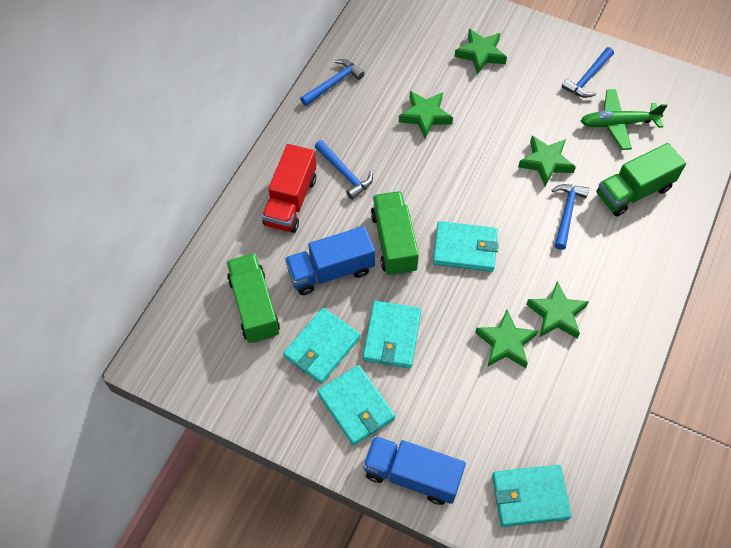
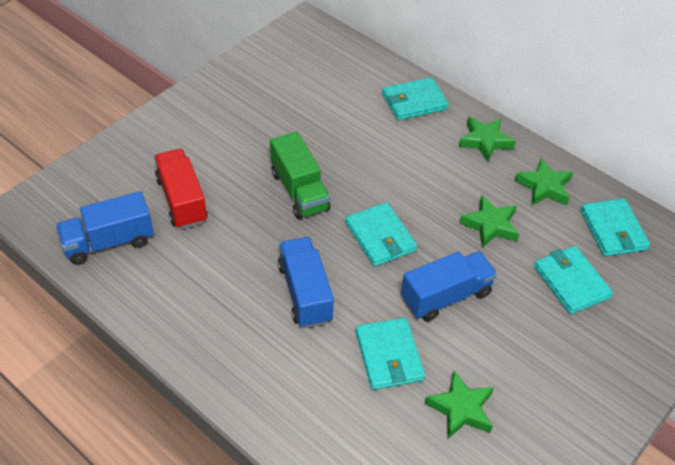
blue hammer: [300,59,365,106] [315,140,373,200] [551,184,589,250] [562,47,614,98] = 4 -> none = 0
blue truck: [285,226,375,295] [363,436,466,505] = 2 -> [56,191,154,265] [278,237,334,328] [401,251,497,321] = 3
green plane: [581,89,668,150] = 1 -> none = 0
green star: [399,91,453,138] [454,29,507,75] [475,310,538,368] [518,136,576,186] [526,281,589,339] = 5 -> [424,371,494,439] [459,117,516,162] [459,195,519,248] [515,158,573,206] = 4
green truck: [226,253,280,343] [371,191,419,276] [596,143,686,216] = 3 -> [270,132,330,219] = 1

